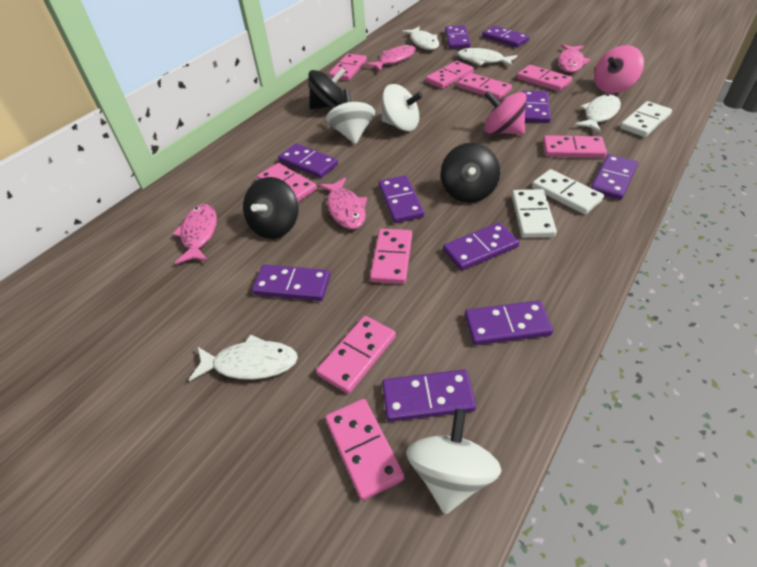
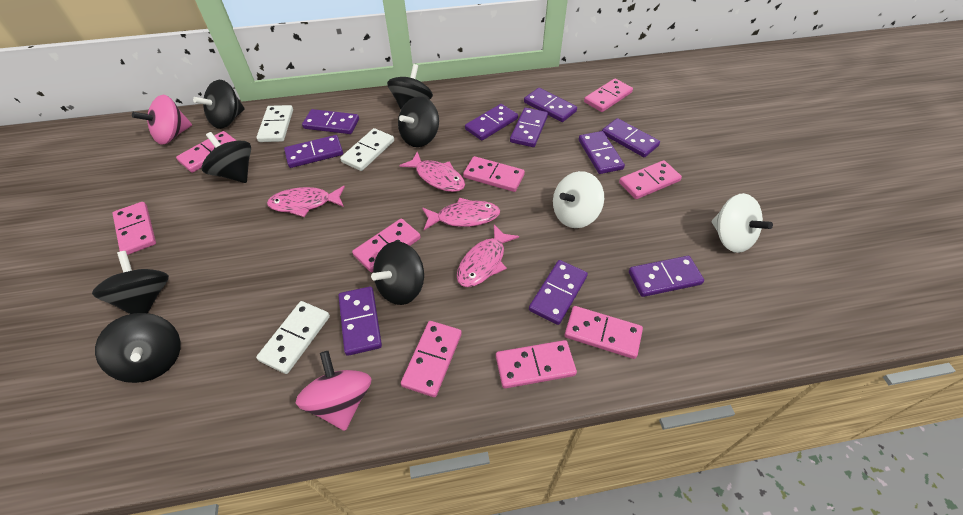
black spinning top: [243,177,299,239] [308,68,346,109] [441,143,500,203] = 3 -> [92,251,169,314] [95,313,181,383] [193,80,245,129] [202,132,251,183] [371,241,424,305] [387,64,433,110] [398,97,439,147] = 7
white fish: [189,334,298,381] [402,26,439,50] [457,48,517,67] [575,94,621,133] = 4 -> none = 0
white spinning top: [326,89,375,144] [381,84,423,131] [406,409,501,514] = 3 -> [553,171,604,228] [712,193,773,253] = 2

